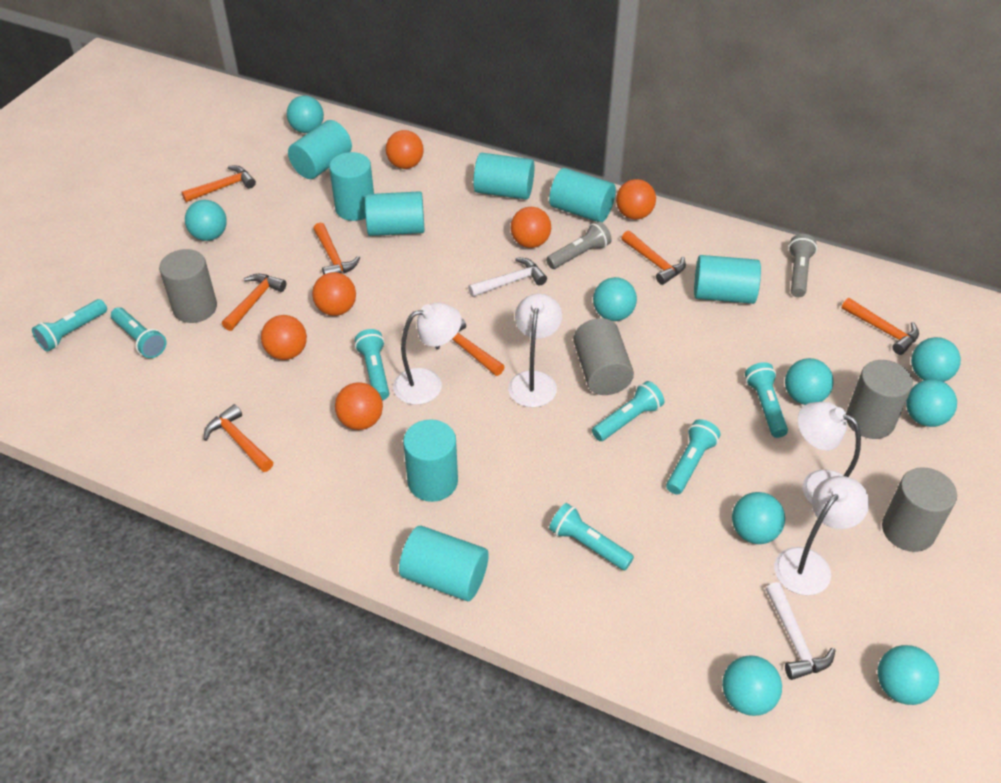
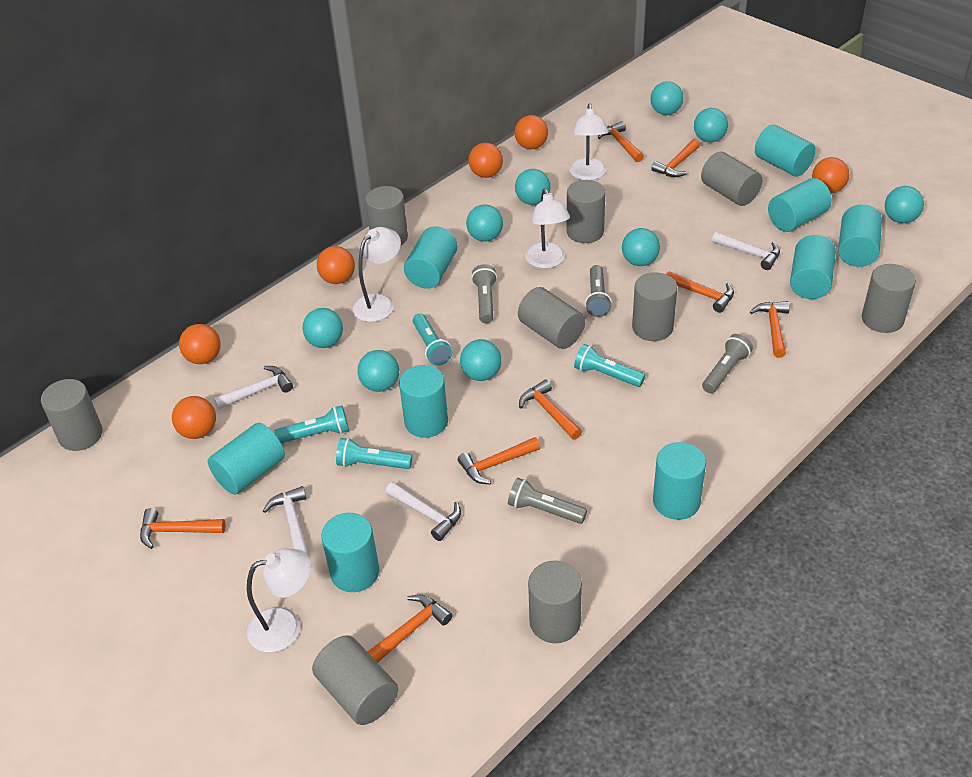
grey cylinder: [159,249,217,323] [573,318,634,395] [846,360,913,439] [882,467,957,552] = 4 -> [41,379,103,451] [312,635,398,725] [365,186,408,245] [518,287,585,349] [528,561,582,643] [566,180,605,243] [632,272,677,341] [701,152,762,206] [862,264,916,333] = 9
grey flashlight: [546,221,612,269] [788,234,817,297] = 2 -> [471,264,497,323] [508,478,587,524] [585,265,612,317] [702,334,753,393] = 4
orange hammer: [181,166,256,202] [204,404,273,472] [222,274,286,331] [313,223,360,275] [435,318,505,376] [622,231,686,285] [842,298,919,355] = 7 -> [140,508,225,549] [368,594,453,663] [458,437,540,484] [519,379,582,439] [598,121,644,162] [651,139,700,177] [666,271,734,313] [750,301,790,357] = 8
turquoise cylinder: [288,120,352,179] [329,152,374,221] [365,191,425,236] [399,526,489,601] [403,419,458,502] [473,153,534,200] [549,168,616,222] [694,255,761,304] = 8 -> [208,423,285,495] [321,513,379,592] [399,365,448,438] [404,226,458,289] [653,442,706,520] [755,124,816,176] [768,178,832,232] [790,235,836,299] [838,204,882,267] = 9
turquoise flashlight: [32,299,107,352] [111,307,166,358] [355,329,389,400] [549,503,634,570] [592,381,664,441] [666,419,721,495] [745,362,788,438] = 7 -> [275,405,349,443] [336,438,412,469] [413,313,452,366] [574,344,645,387] = 4
white hammer: [468,257,547,297] [766,582,836,680] = 2 -> [214,366,293,409] [263,486,310,556] [385,482,461,541] [712,232,780,270] = 4

